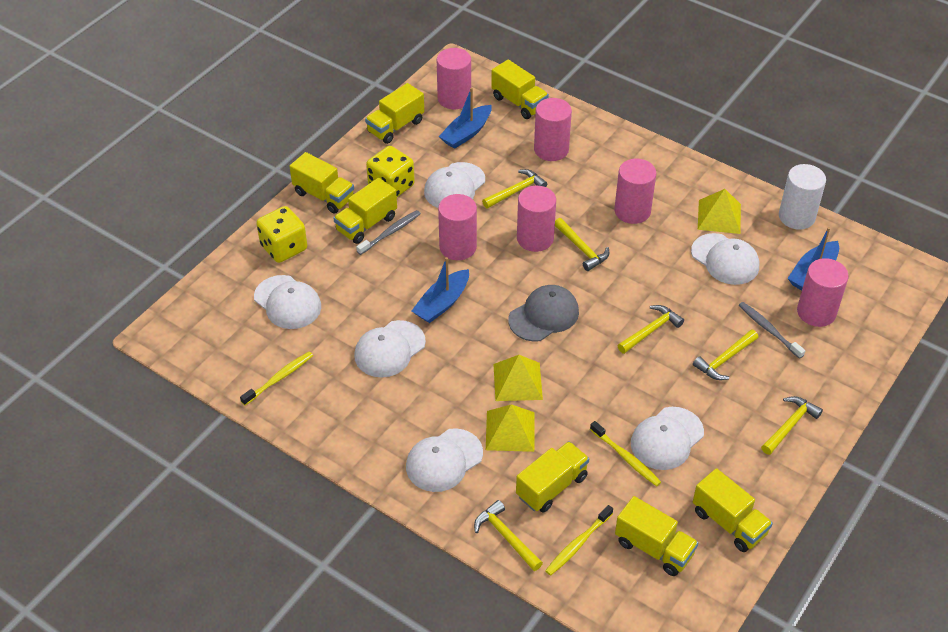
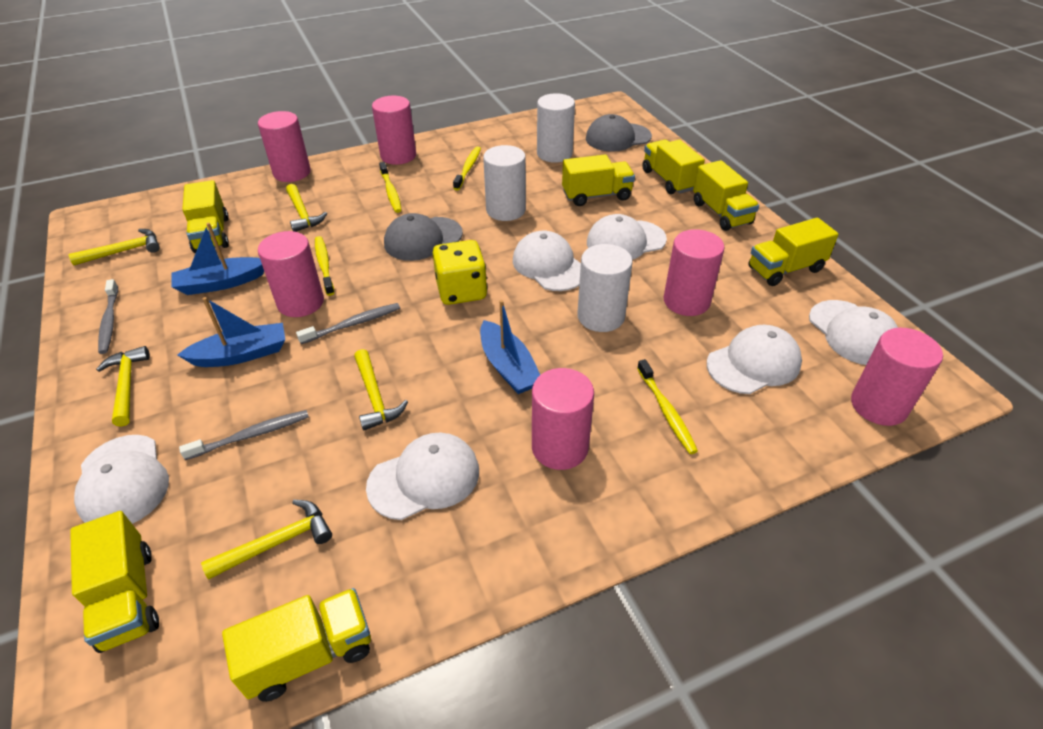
grey cap: [508,285,579,342] = 1 -> [384,213,463,261] [586,114,652,152] = 2
grey toothbrush: [356,210,421,255] [739,302,805,359] = 2 -> [98,279,118,354] [179,410,309,460] [296,303,400,344] = 3
white cylinder: [779,164,826,230] = 1 -> [483,145,526,221] [537,93,575,163] [577,244,633,332] = 3
yellow dice: [256,206,307,263] [366,146,415,197] = 2 -> [433,240,487,305] = 1
yellow hammer: [474,500,543,571] [482,169,547,208] [555,218,609,271] [617,305,684,354] [693,330,758,380] [761,396,823,455] = 6 -> [69,229,160,266] [96,346,150,427] [201,500,332,579] [286,184,327,232] [354,349,408,431] = 5
yellow pyramid: [486,404,535,452] [493,355,543,401] [698,189,741,234] = 3 -> none = 0
yellow toothbrush: [240,351,313,405] [545,505,613,576] [590,421,661,486] = 3 -> [315,236,334,296] [379,162,402,213] [453,146,481,191] [637,359,698,454] = 4

